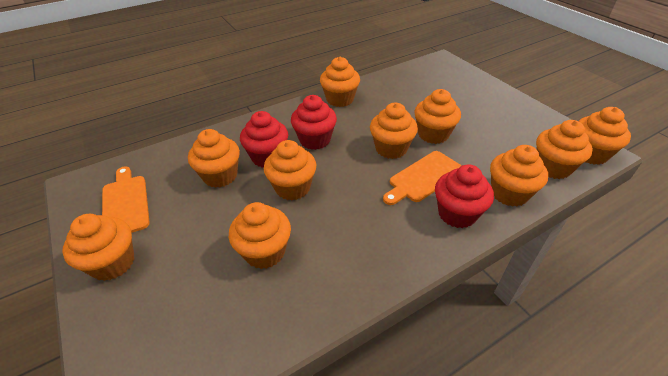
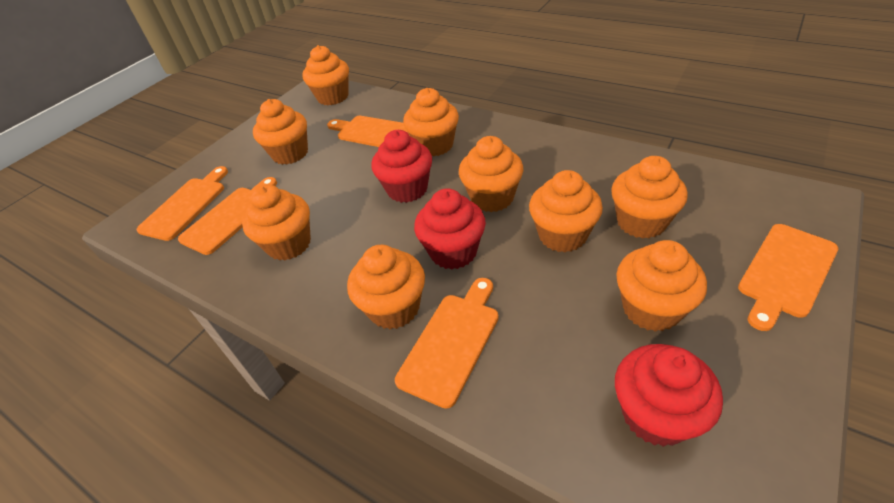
orange cupcake: [62,214,134,281] [188,129,240,188] [229,202,291,269] [264,140,316,200] [320,57,360,107] [370,103,418,159] [414,89,461,144] [490,145,548,207] [536,120,593,179] [579,107,631,165] = 10 -> [242,185,311,261] [253,99,308,165] [302,45,349,105] [347,245,425,329] [403,88,459,157] [459,136,524,212] [529,170,603,252] [611,156,688,239] [616,240,707,332] = 9
orange cutting board: [102,166,150,233] [383,151,462,205] = 2 -> [136,166,228,241] [178,177,277,255] [327,116,410,147] [395,278,499,409] [738,224,838,331] = 5

